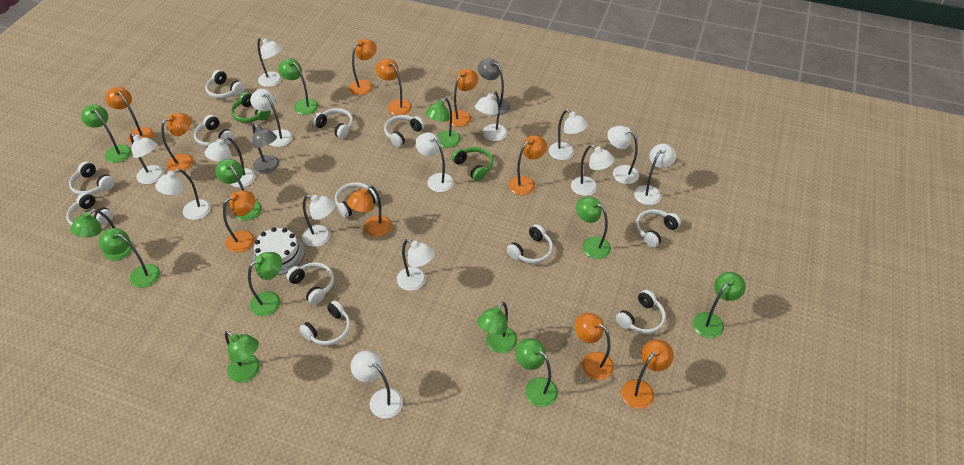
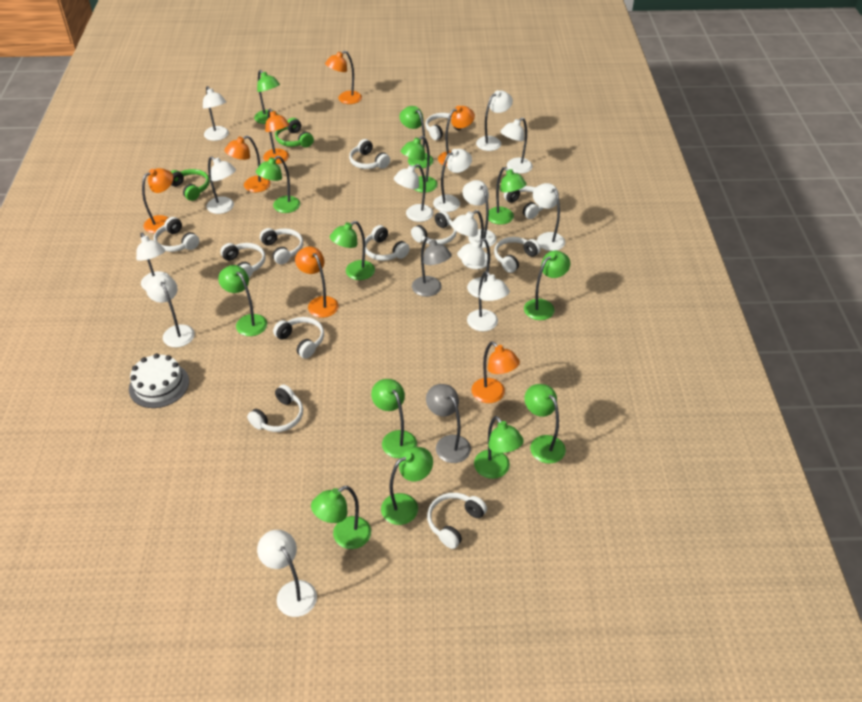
green lamp: [70,209,133,261] [81,104,131,163] [98,228,160,288] [215,159,262,221] [225,331,260,383] [248,252,282,316] [278,58,319,115] [425,98,461,148] [477,302,517,353] [515,338,558,407] [576,197,611,259] [693,272,746,338] = 12 -> [218,265,267,336] [254,70,280,124] [256,156,300,213] [311,486,371,549] [330,221,375,280] [371,379,417,458] [381,447,433,525] [399,106,433,168] [401,136,438,193] [474,416,524,479] [488,167,527,225] [524,251,570,320] [525,384,566,464] = 13
orange lamp: [105,87,154,143] [161,113,193,172] [223,190,255,252] [347,185,392,237] [349,39,377,95] [376,59,412,115] [448,69,478,127] [509,135,547,195] [575,313,614,380] [621,339,674,409] = 10 -> [142,168,173,234] [224,136,270,192] [263,109,289,164] [295,246,339,318] [325,51,362,104] [438,106,475,166] [471,341,520,403] = 7

